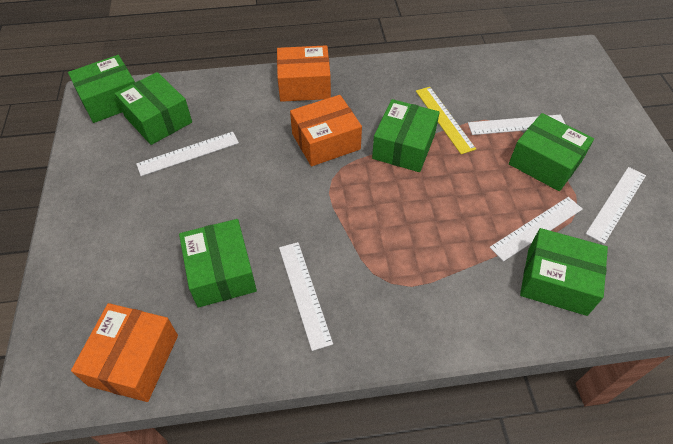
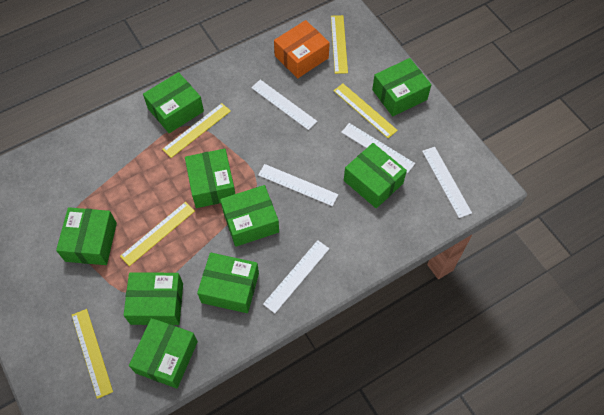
green box: [68,55,135,123] [115,72,192,145] [179,219,257,308] [372,99,440,172] [509,113,594,191] [520,228,608,316] = 6 -> [56,207,117,265] [124,272,183,325] [129,318,198,389] [143,72,204,133] [185,149,235,208] [197,253,259,313] [220,185,279,247] [344,143,407,208] [372,58,431,117] = 9
orange box: [71,303,178,402] [277,45,331,102] [290,95,362,166] = 3 -> [274,20,330,78] = 1
yellow ruler: [416,87,476,154] = 1 -> [72,309,113,399] [120,202,195,266] [162,103,231,158] [331,15,348,74] [334,84,398,138] = 5

